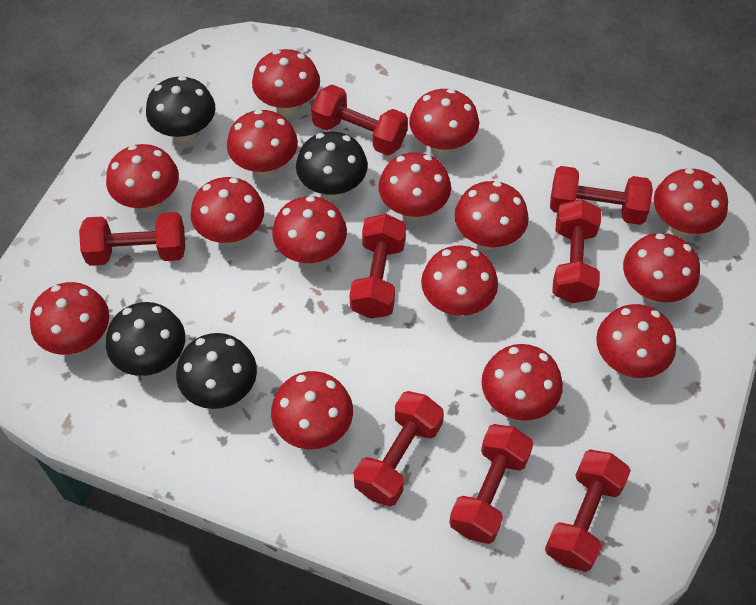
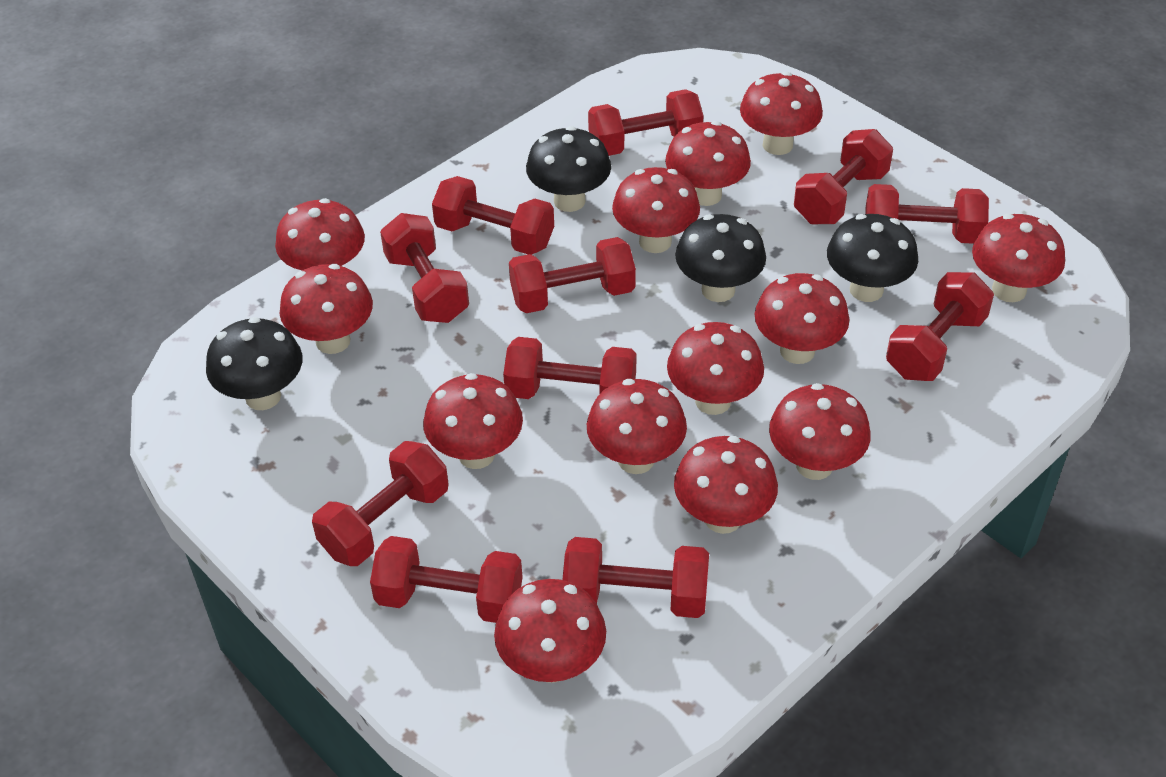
red dumbbell: [79,212,185,266] [311,84,408,156] [350,214,406,319] [354,391,444,506] [449,424,533,544] [545,449,631,572] [550,166,653,225] [552,199,601,303] = 8 -> [312,441,449,566] [370,536,523,623] [380,213,469,323] [432,176,554,255] [503,337,636,399] [509,237,636,313] [562,537,709,618] [588,89,704,156] [794,129,893,224] [865,184,989,244] [886,272,994,381] = 11
red mushroom: [30,282,109,355] [106,144,179,212] [190,177,264,246] [227,109,298,178] [252,49,320,116] [271,371,353,450] [272,196,347,265] [379,152,451,221] [409,89,479,156] [421,245,498,316] [455,181,529,250] [481,344,563,421] [596,304,676,378] [623,233,700,303] [654,168,728,237] = 15 -> [275,198,365,270] [279,264,373,354] [423,373,523,469] [494,579,606,683] [587,379,687,474] [612,167,700,253] [665,121,751,206] [667,322,764,415] [674,436,778,534] [740,72,823,155] [755,273,849,364] [769,383,871,480] [972,214,1065,302] = 13

